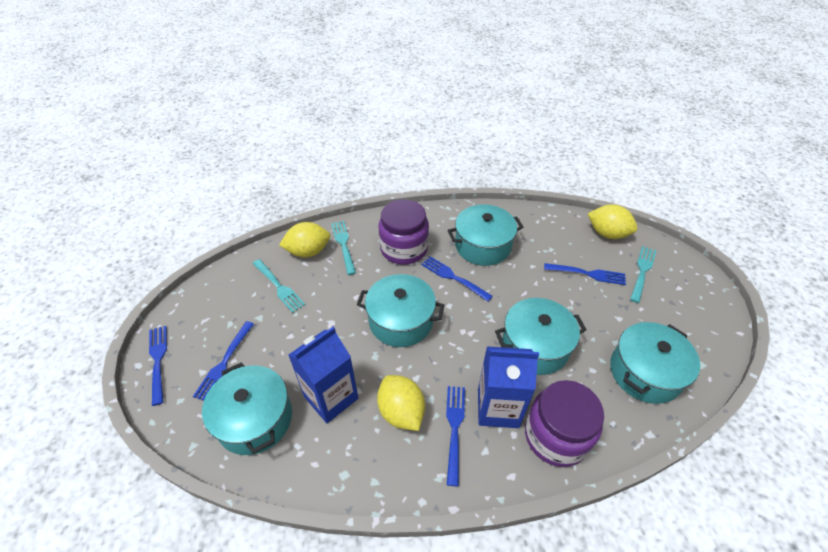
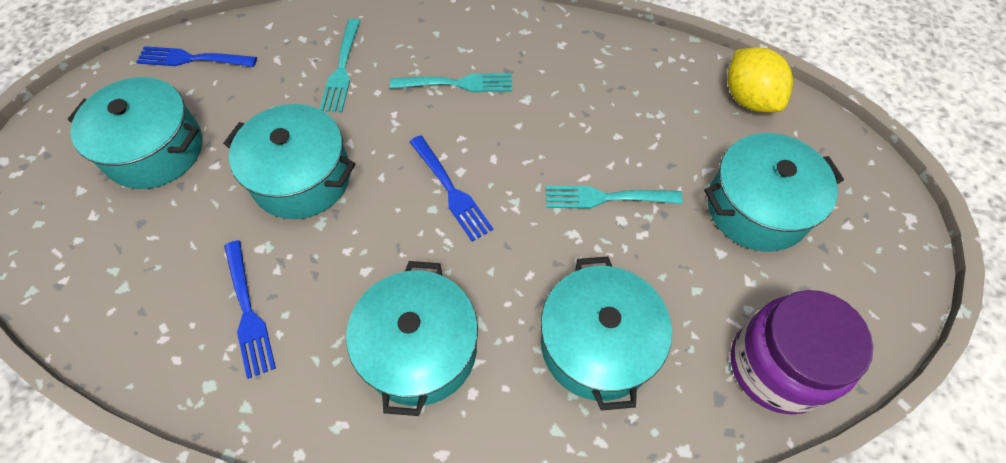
blue carton: [288,327,358,423] [478,347,539,428] = 2 -> none = 0
blue fork: [149,326,167,406] [193,321,254,401] [421,256,493,302] [446,386,465,487] [544,263,626,285] = 5 -> [136,46,257,67] [224,240,276,379] [409,135,494,242] = 3
purple jar: [379,199,429,265] [525,380,604,467] = 2 -> [731,290,874,415] = 1
yellow lemon: [279,222,330,257] [377,375,425,431] [588,205,638,239] = 3 -> [727,47,793,112] = 1

